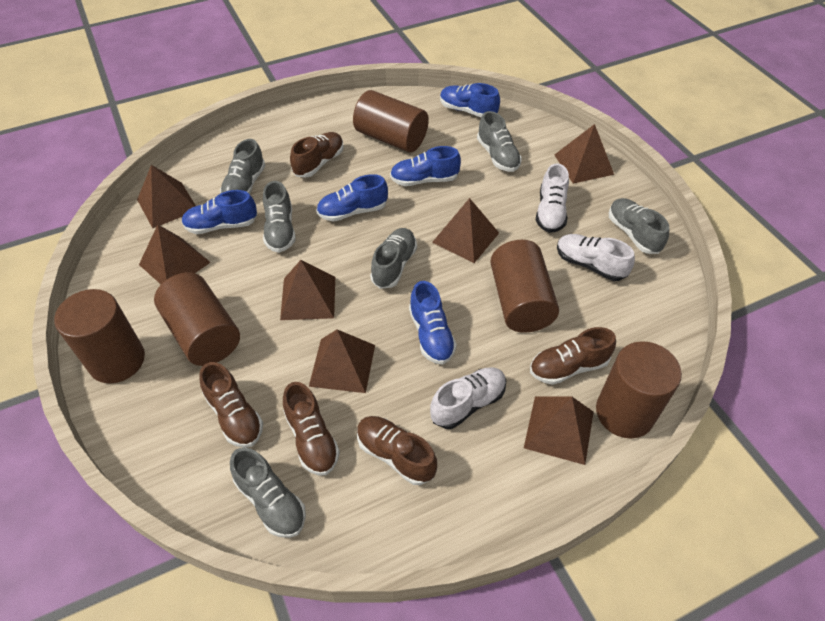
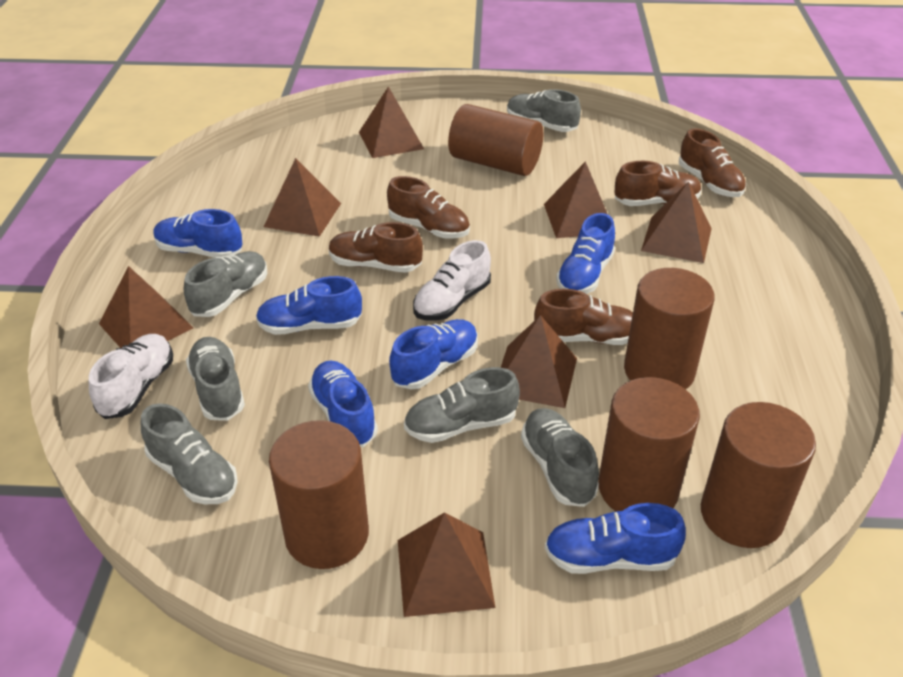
blue shoe: [181,190,257,234] [316,174,388,222] [390,146,461,186] [409,281,457,364] [440,83,500,117] = 5 -> [153,209,242,258] [256,276,362,335] [308,361,378,447] [389,319,478,390] [545,503,686,574] [556,213,615,294] = 6
white shoe: [430,367,506,429] [536,163,569,233] [557,234,635,281] = 3 -> [89,334,173,419] [413,240,491,321] = 2

